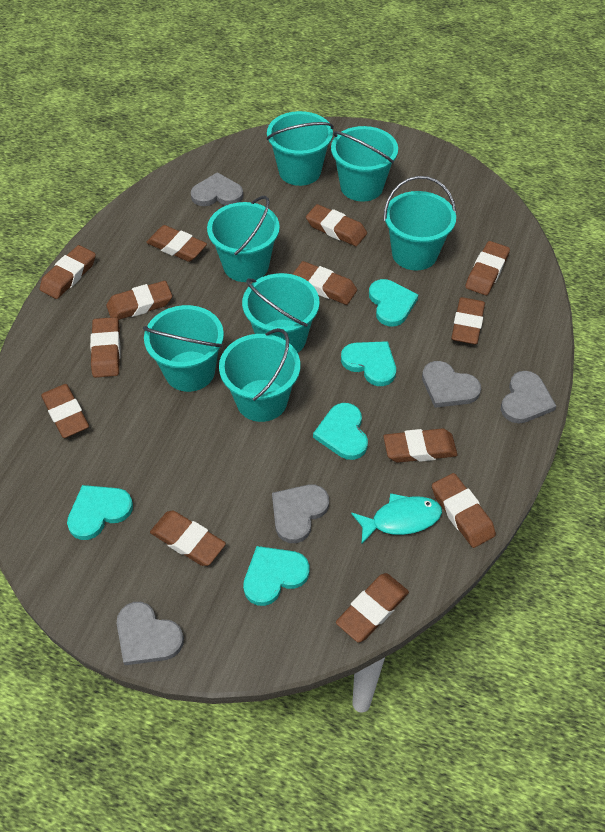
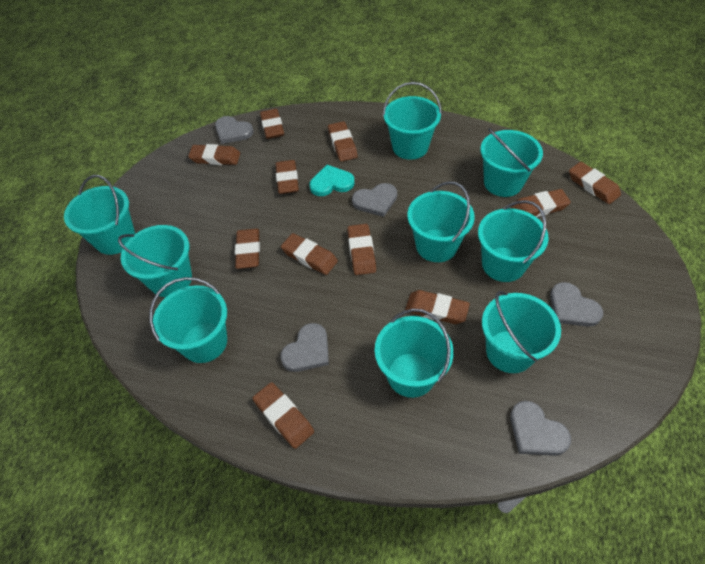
brown eraser: [40,245,96,299] [41,384,89,438] [90,317,121,378] [106,281,172,320] [146,225,207,262] [150,510,226,566] [292,261,357,305] [306,204,367,246] [336,573,409,642] [383,428,457,463] [432,473,496,548] [451,297,485,345] [465,241,510,295] = 13 -> [188,144,240,165] [235,229,260,269] [253,382,314,449] [260,109,284,139] [276,160,299,194] [281,233,338,275] [328,121,358,162] [347,224,376,275] [405,290,470,324] [511,189,571,217] [569,162,621,204] = 11
turquoise bucket: [143,305,224,392] [207,196,280,282] [219,328,300,422] [242,273,320,353] [266,111,334,186] [331,126,398,202] [384,176,456,271] = 7 -> [64,175,135,255] [118,225,192,297] [149,277,227,363] [375,309,454,398] [383,82,442,160] [407,181,475,262] [478,200,549,282] [480,128,543,197] [482,291,561,373] = 9
turquoise fish: [351,493,442,545] = 1 -> none = 0
turquoise heart: [67,485,133,540] [243,546,309,606] [313,403,368,460] [341,341,396,386] [369,279,418,327] = 5 -> [310,165,355,196] = 1

